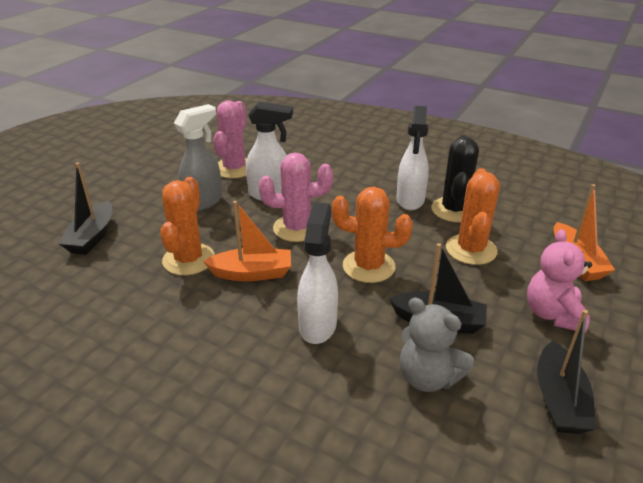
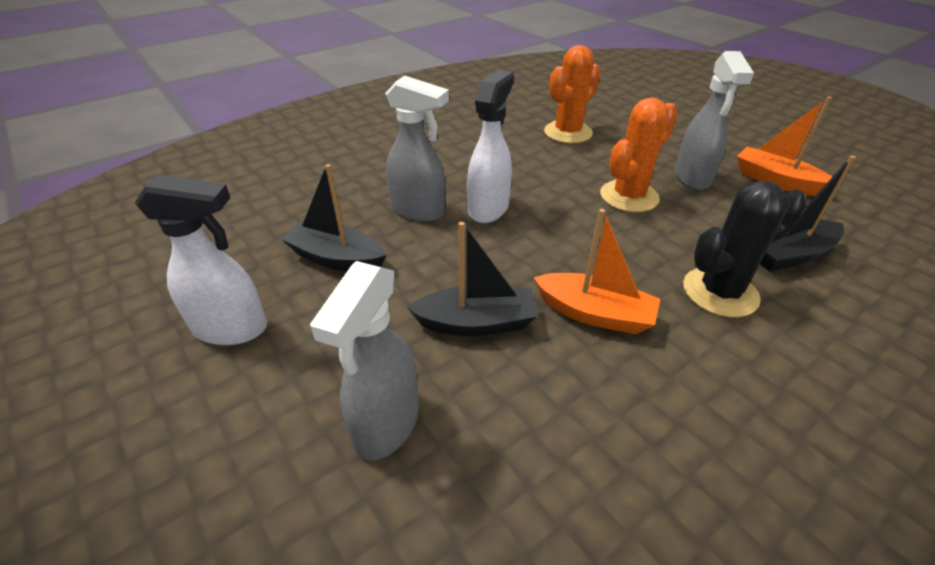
grey spray bottle: [174,104,222,211] = 1 -> [310,261,419,460] [385,76,449,222] [675,51,754,190] = 3
grey teddy bear: [400,298,474,392] = 1 -> none = 0
orange cactus: [160,177,215,275] [332,187,413,283] [446,168,500,265] = 3 -> [544,45,601,143] [600,98,678,212] = 2
pink cactus: [213,100,247,179] [259,153,333,242] = 2 -> none = 0
pink teddy bear: [527,229,592,333] = 1 -> none = 0
white spray bottle: [246,101,293,201] [297,202,338,344] [397,106,429,210] = 3 -> [135,175,267,345] [467,70,514,223] = 2

